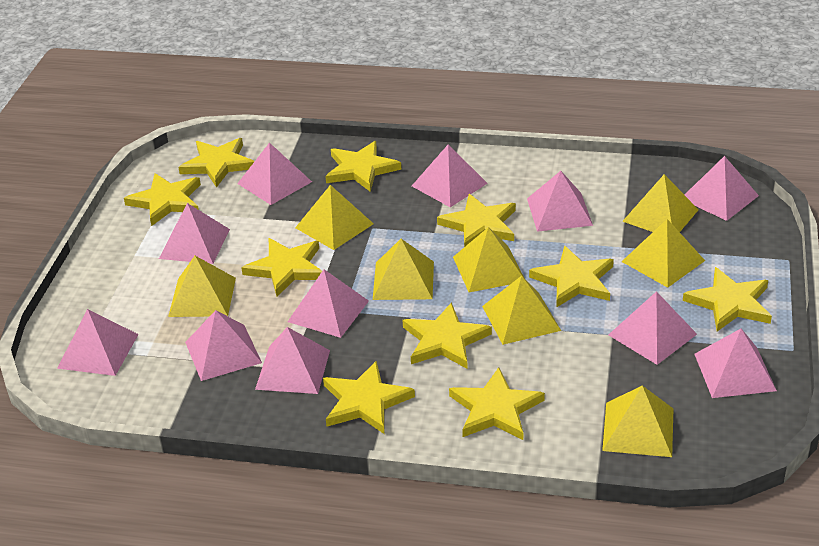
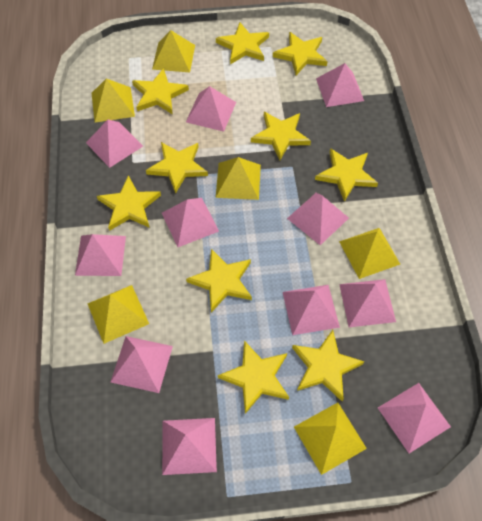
yellow pyramid: [168,256,236,317] [295,185,374,250] [373,239,434,300] [453,227,524,292] [482,276,561,345] [602,386,673,457] [621,219,705,288] [622,174,698,232] = 8 -> [88,285,149,344] [92,79,135,123] [152,30,195,72] [216,157,261,200] [294,403,367,475] [339,228,400,279] = 6

